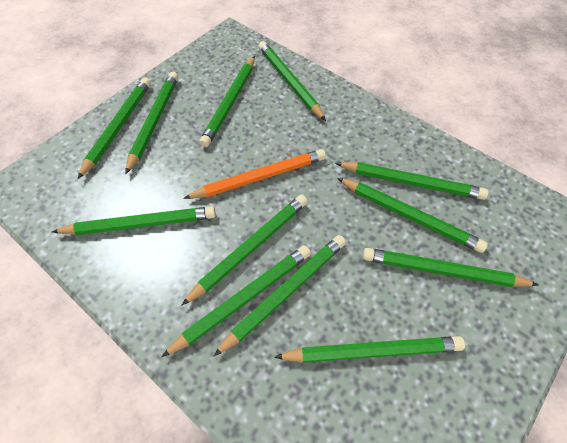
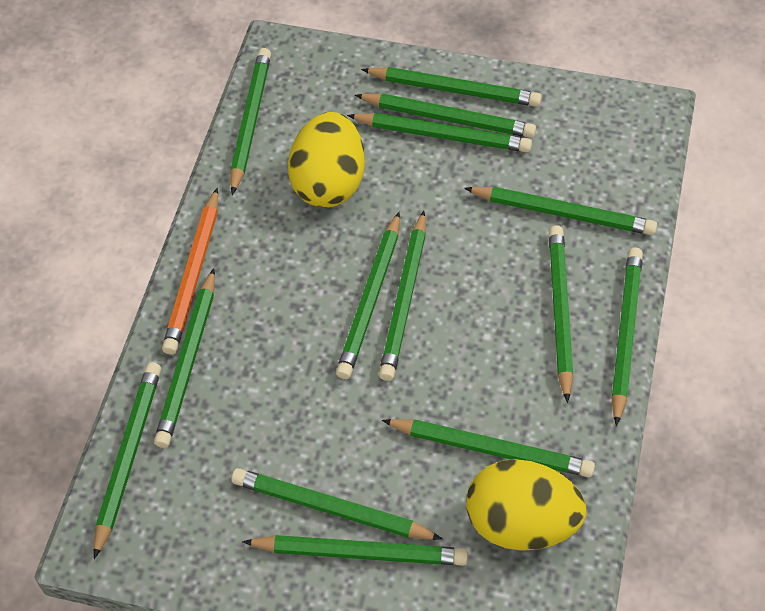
green pencil: [52,206,216,235] [78,77,151,179] [125,72,178,175] [161,245,311,357] [181,195,308,306] [199,56,255,147] [213,235,346,357] [259,41,326,121] [274,336,465,363] [335,162,489,200] [337,178,488,253] [363,248,539,287] = 12 -> [94,362,161,559] [154,268,215,448] [230,48,271,195] [231,468,443,540] [242,535,468,566] [336,212,400,379] [347,113,532,152] [355,93,536,138] [361,67,542,107] [379,211,426,381] [382,419,595,477] [464,187,657,235] [549,225,574,403] [611,248,643,426] = 14
yellow egg: none = 0 -> [288,112,365,208] [466,459,587,551] = 2

